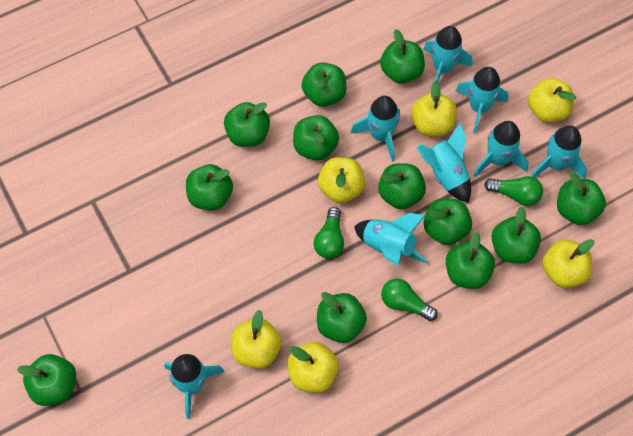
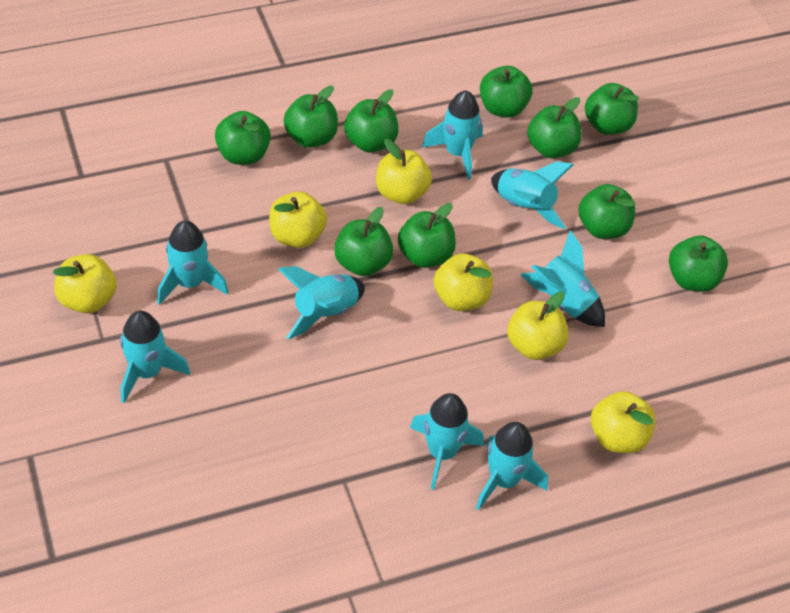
green apple: [17,354,76,406] [186,164,233,210] [224,102,270,147] [293,115,339,160] [302,63,347,107] [317,292,367,343] [378,163,426,209] [380,29,425,83] [424,198,472,245] [446,231,495,289] [492,207,541,264] [557,172,606,225] = 12 -> [215,111,271,165] [284,86,338,148] [334,207,394,276] [344,89,398,153] [398,203,456,268] [480,66,533,117] [527,97,581,158] [578,184,635,239] [585,83,639,135] [669,235,728,292] = 10
green light bulb: [314,207,344,259] [381,278,438,321] [484,176,543,206] = 3 -> none = 0

